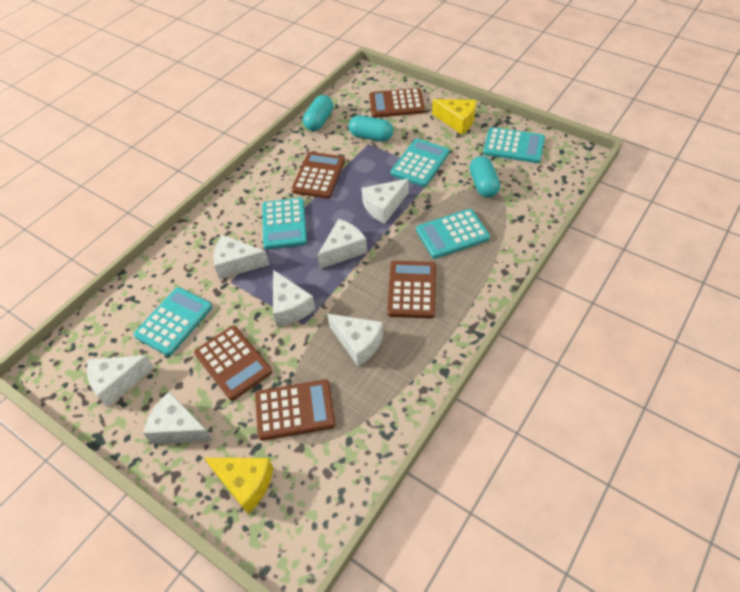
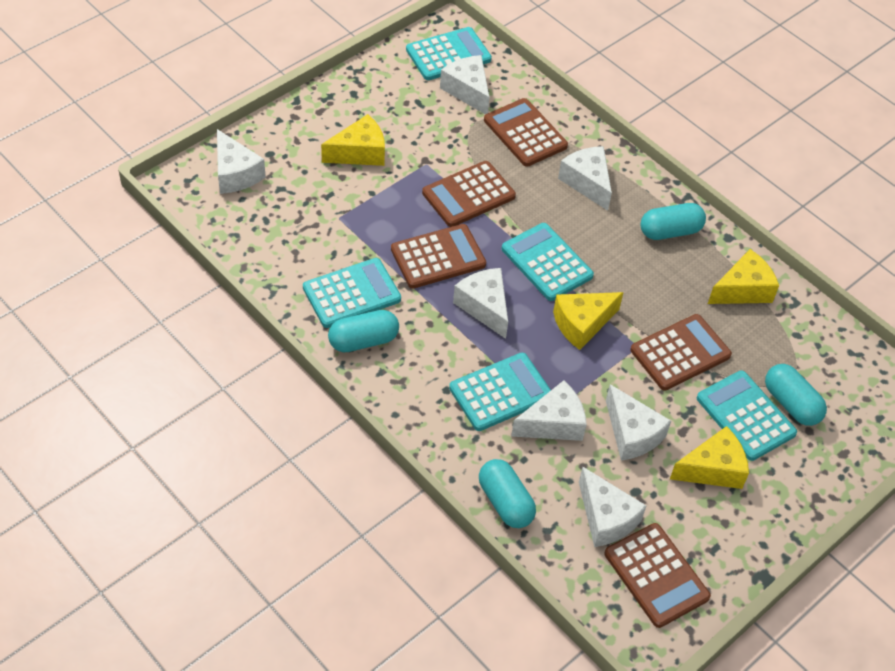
turquoise capsule: [303,95,333,131] [349,115,393,142] [470,156,500,197] = 3 -> [328,310,399,352] [479,459,536,528] [641,203,706,240] [765,364,827,426] = 4
yellow cheese: [205,458,273,514] [432,99,476,135] = 2 -> [321,114,385,166] [553,292,624,350] [670,426,749,489] [708,249,779,304] = 4

